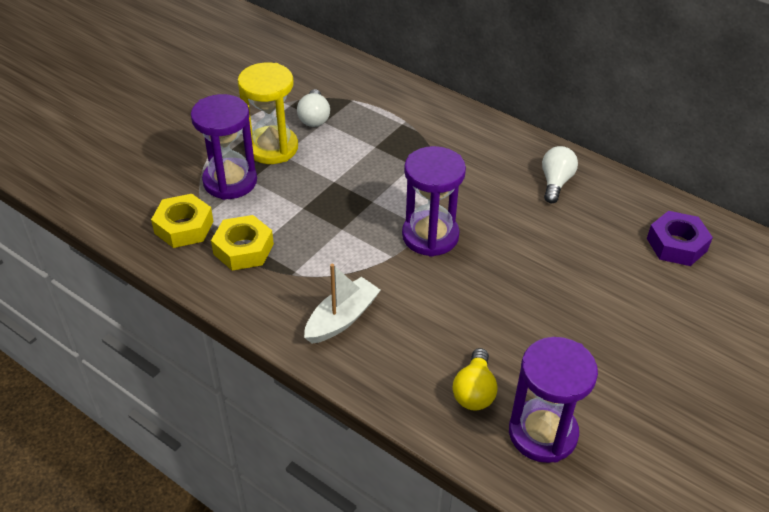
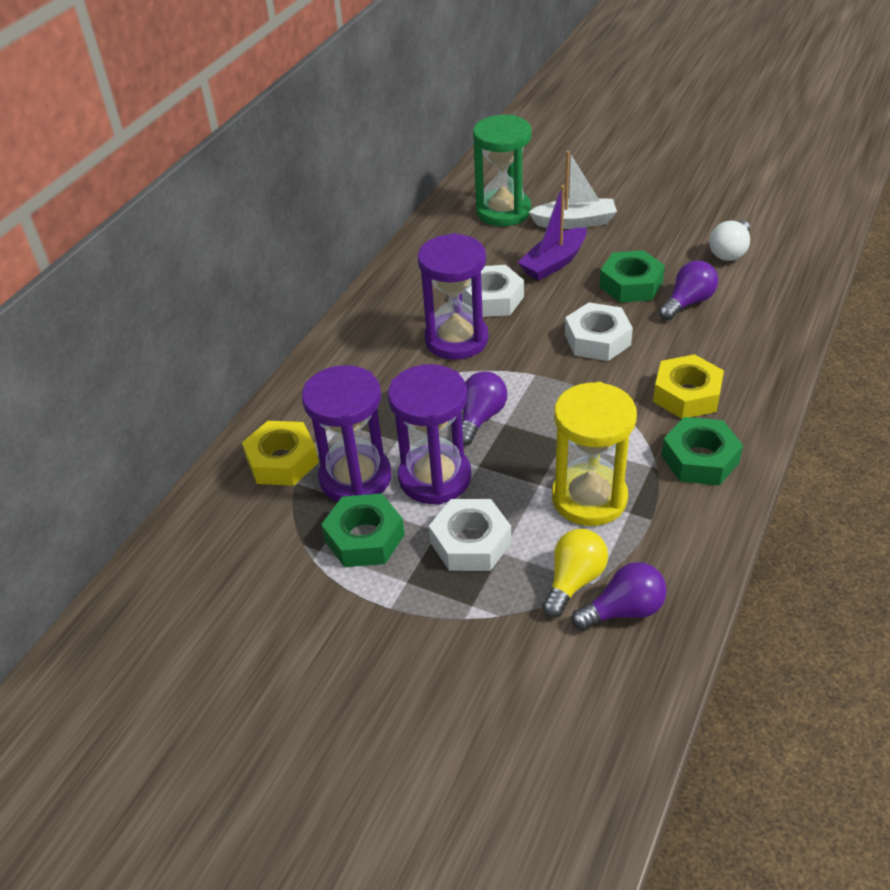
green hourglass: none = 0 -> [473,115,532,226] = 1
green nut: none = 0 -> [321,493,405,567] [599,250,665,303] [661,417,743,485] = 3
purple boat: none = 0 -> [517,185,587,280] = 1
purple light bulb: none = 0 -> [462,371,507,446] [572,562,667,630] [659,260,718,320] = 3
purple nut: [647,211,713,266] = 1 -> none = 0
white light bulb: [297,89,330,127] [542,146,578,203] = 2 -> [709,220,750,261] = 1
white nut: none = 0 -> [429,499,511,571] [462,265,524,317] [565,302,633,361] = 3

